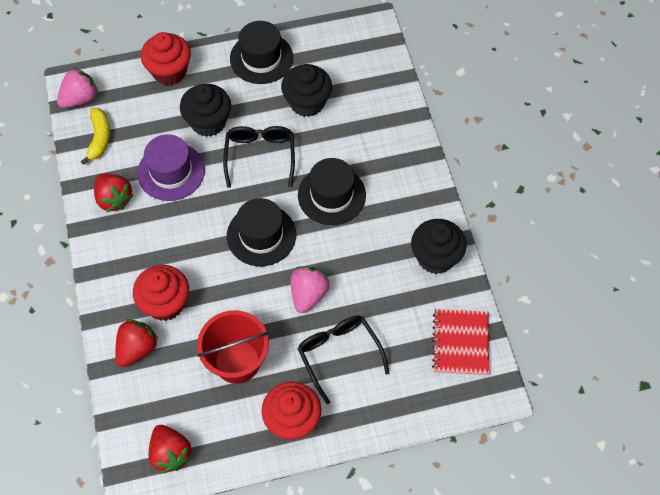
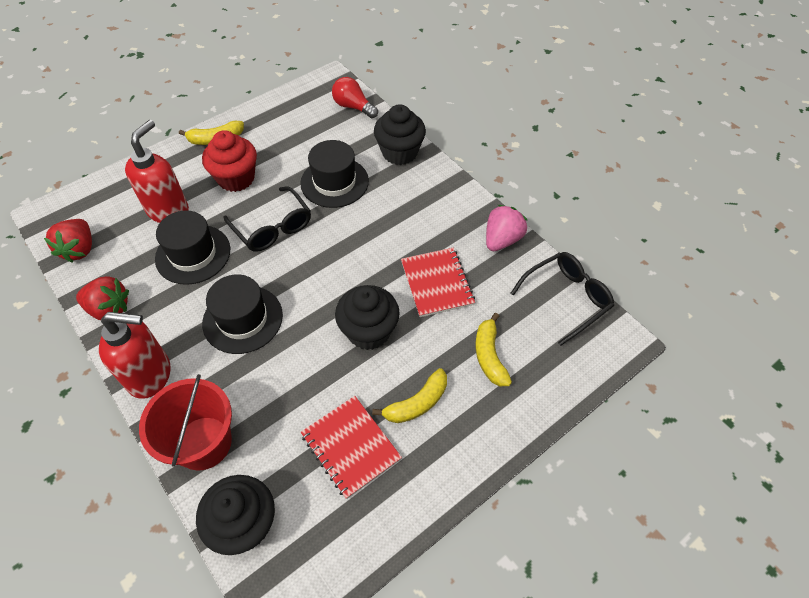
pink strawberry: [57,68,98,108] [290,266,330,313] = 2 -> [486,205,527,251] = 1
purple hat: [137,134,205,201] = 1 -> none = 0
red cupcake: [133,265,189,321] [141,32,191,85] [262,381,321,440] = 3 -> [202,130,257,192] = 1
red light bulb: none = 0 -> [332,77,378,118] = 1
red notebook: [432,309,489,376] = 1 -> [301,396,402,499] [401,248,475,317] = 2
red soap dispenser: none = 0 -> [99,312,170,399] [125,120,189,223] = 2
red strawberry: [94,174,134,212] [115,319,159,367] [149,425,192,474] = 3 -> [44,219,92,263] [76,276,129,320] = 2
yellow banana: [81,108,110,165] = 1 -> [179,121,244,145] [372,368,447,423] [475,313,512,386] = 3

